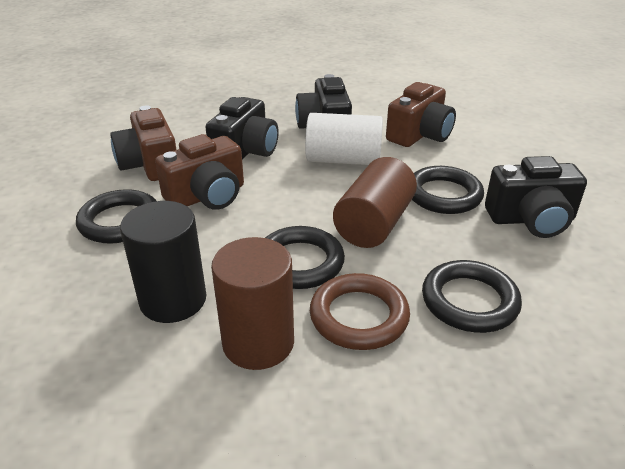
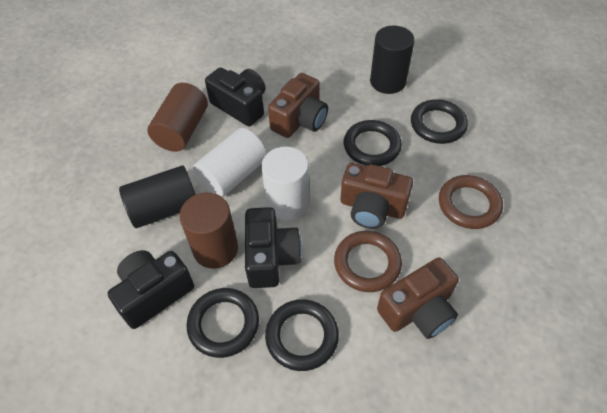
black cylinder: [120,201,206,323] = 1 -> [119,166,196,228] [370,26,415,94] = 2
brown ring: [310,273,410,350] = 1 -> [334,231,402,292] [439,175,503,229] = 2
white cylinder: [305,113,383,165] = 1 -> [193,128,267,197] [261,147,309,221] = 2

